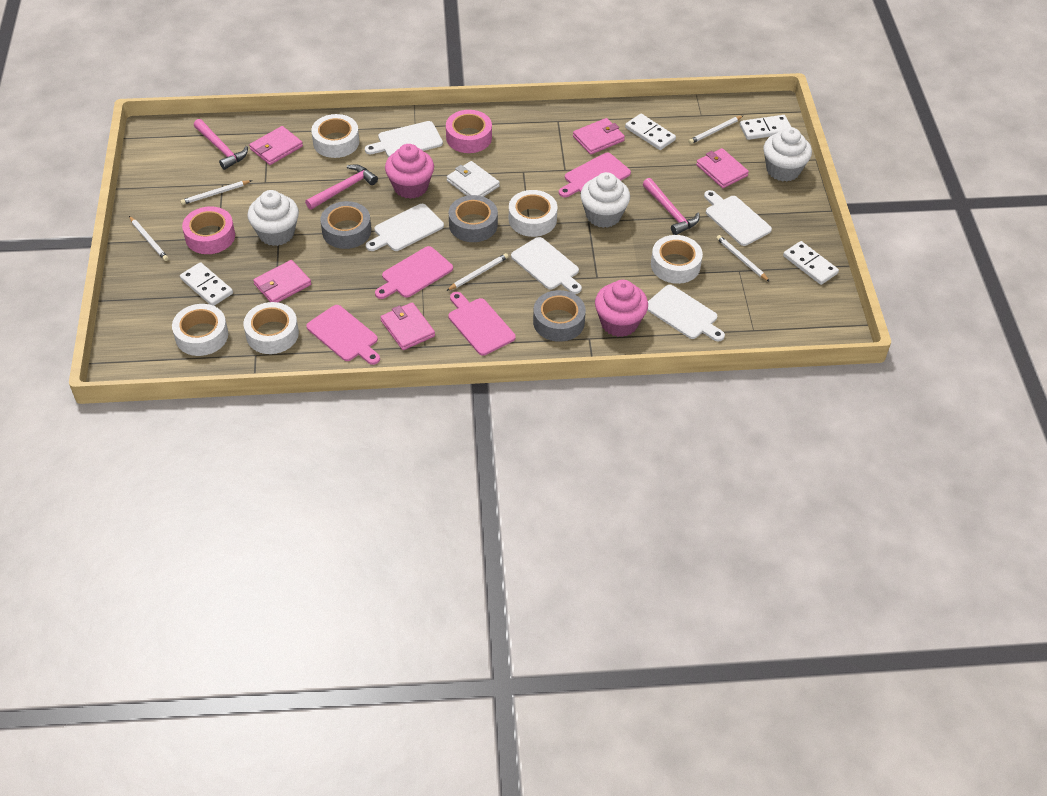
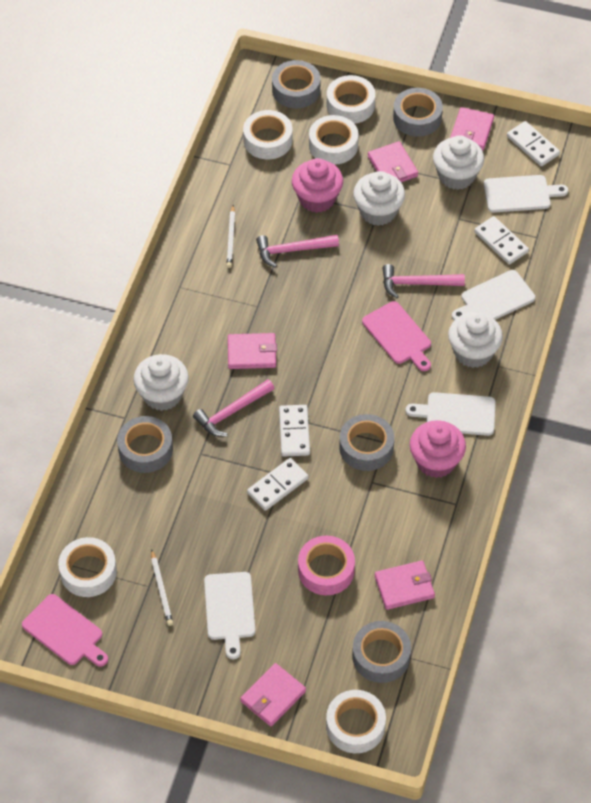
grey tape: [321,201,371,249] [449,195,498,242] [533,290,586,342] = 3 -> [117,416,173,473] [272,60,320,108] [339,414,394,471] [352,621,411,683] [393,88,443,137] = 5
pink cutting board: [306,305,380,365] [375,246,453,299] [448,292,516,356] [559,153,631,197] = 4 -> [22,594,108,667] [362,301,431,371] = 2
pink tape: [182,206,235,254] [446,110,492,153] = 2 -> [298,536,355,595] = 1
white cupcake: [248,190,299,246] [580,172,630,228] [763,127,812,182] = 3 -> [133,354,189,411] [353,171,405,226] [433,136,484,190] [448,312,503,368] = 4
white cutting board: [365,121,443,157] [366,204,444,251] [511,237,582,294] [647,285,725,342] [704,190,772,246] = 5 -> [204,572,255,659] [405,392,496,436] [452,270,535,320] [484,175,568,212] = 4
white pencil: [129,216,169,261] [180,180,252,205] [446,253,509,291] [689,116,743,144] [716,235,770,282] = 5 -> [151,549,173,626] [227,205,235,268] = 2
white wallet: [447,161,500,197] = 1 -> none = 0

